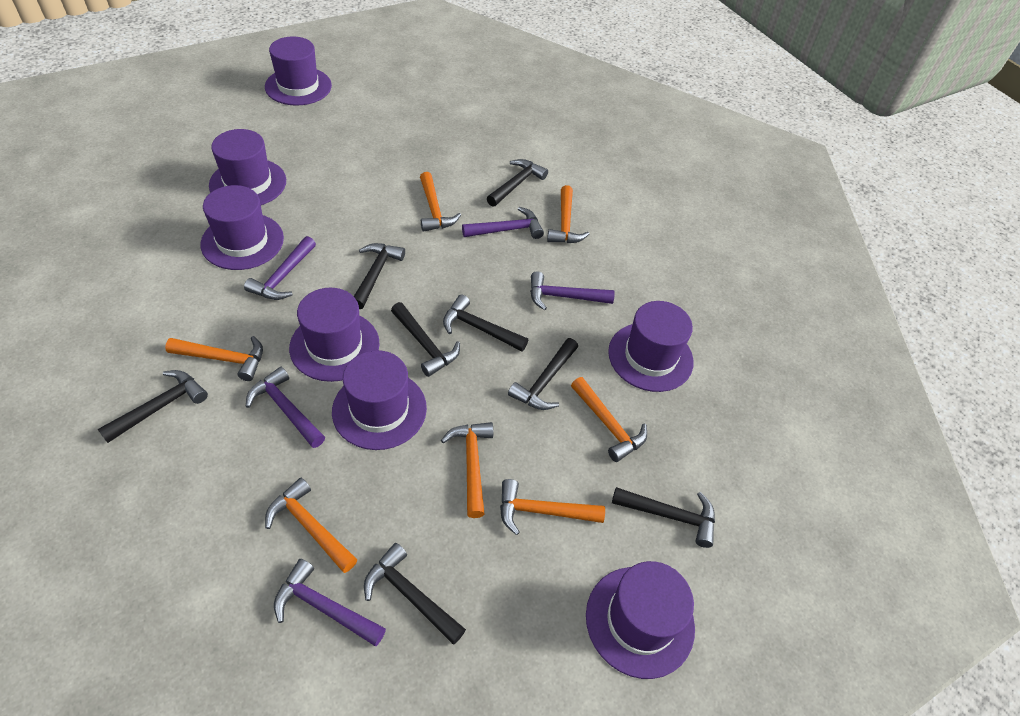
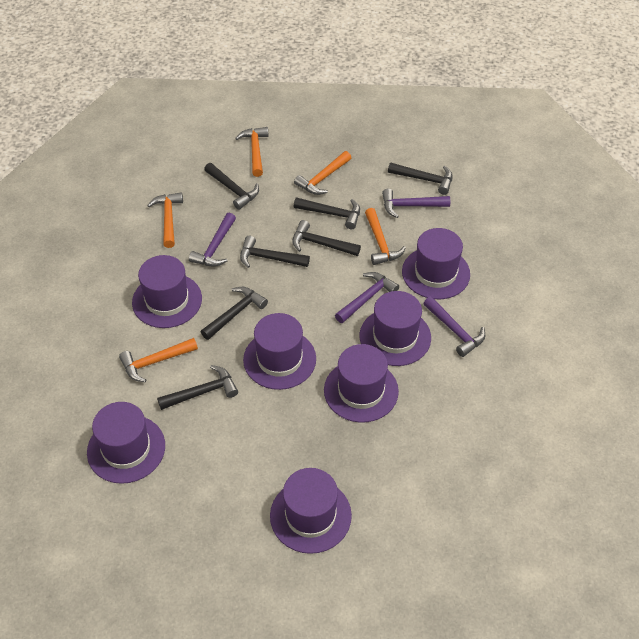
black hammer: [97,370,208,443] [354,243,405,309] [364,543,466,644] [391,302,460,377] [443,294,528,351] [487,159,548,207] [508,338,578,410] [612,487,715,548] = 8 -> [157,365,238,410] [201,287,268,340] [204,163,259,210] [240,236,310,268] [292,220,361,256] [294,197,360,229] [388,163,453,195] = 7
orange hammer: [165,336,263,381] [265,478,357,573] [420,172,461,232] [441,422,493,518] [500,479,605,535] [547,185,589,243] [571,377,647,462] = 7 -> [119,338,198,382] [147,192,183,248] [235,127,269,177] [294,151,351,195] [365,208,406,265] = 5
purple hammer: [244,236,316,300] [246,367,325,448] [274,559,386,646] [462,207,544,239] [530,271,615,310] = 5 -> [189,213,236,267] [335,272,399,323] [382,189,450,218] [423,296,485,357] = 4

